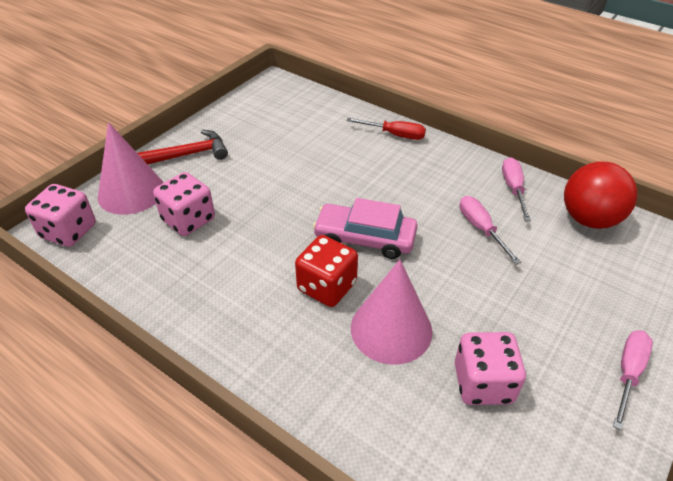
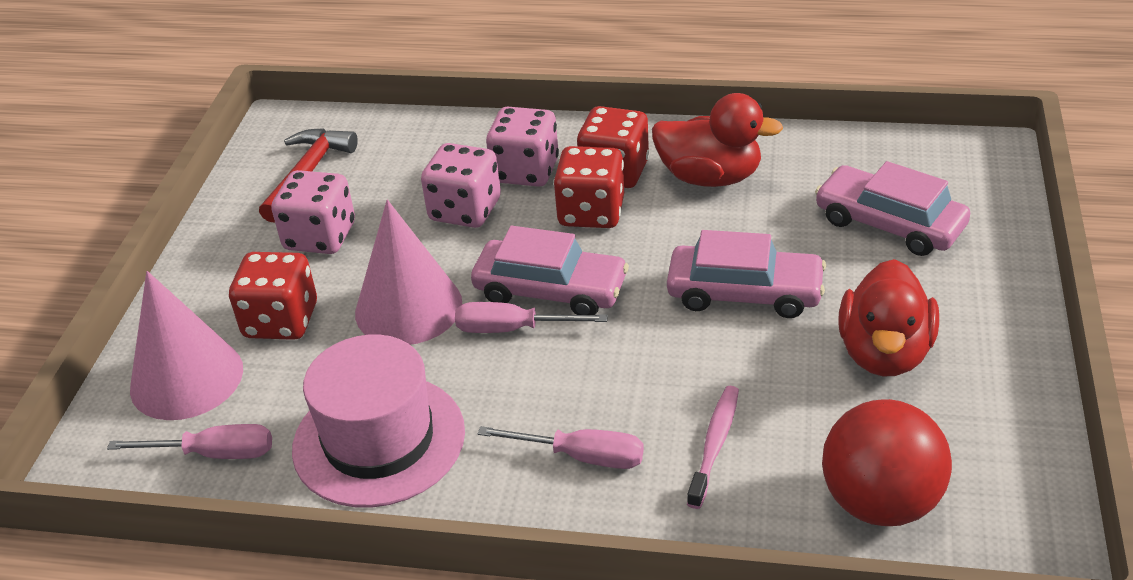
pink car: [313,198,417,259] = 1 -> [471,226,629,315] [667,230,826,318] [815,161,970,256] = 3
pink hat: none = 0 -> [292,335,465,508] = 1
pink toothbrush: none = 0 -> [687,386,739,509] = 1
red dice: [295,235,358,307] = 1 -> [229,252,317,340] [553,146,624,228] [577,106,649,188] = 3
red duck: none = 0 -> [652,93,783,187] [839,259,939,377] = 2
red screwdriver: [346,118,426,140] = 1 -> none = 0

